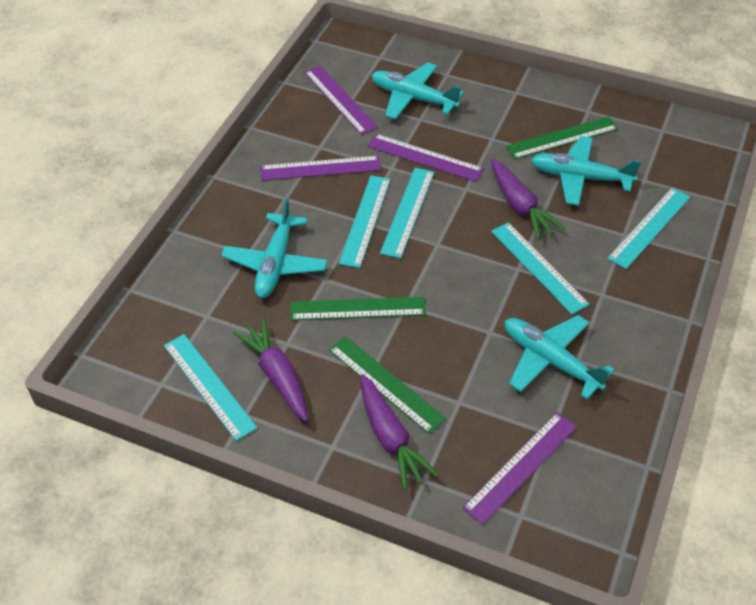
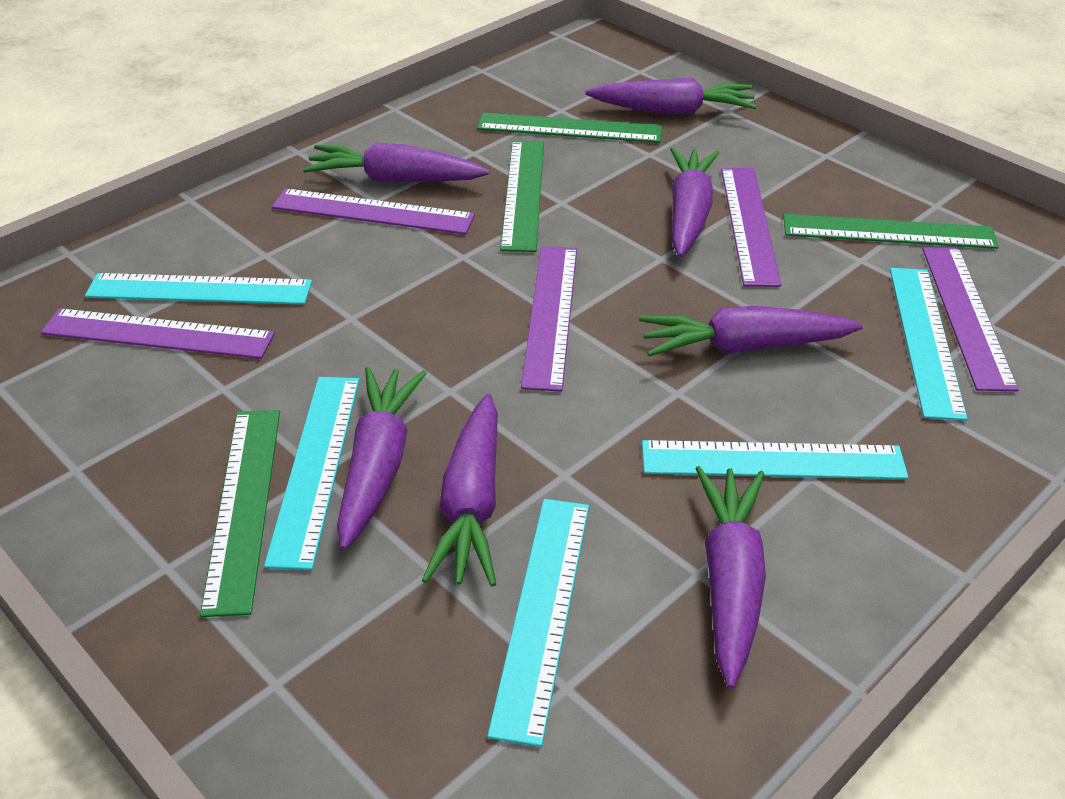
green ruler: [290,297,426,320] [329,336,446,434] [505,117,618,159] = 3 -> [200,410,280,617] [477,113,662,143] [500,141,544,252] [784,214,999,249] = 4
purple carrot: [233,318,308,422] [360,374,439,491] [491,159,565,240] = 3 -> [303,142,489,182] [337,367,427,550] [422,394,498,586] [586,78,757,115] [639,306,863,357] [670,147,719,257] [695,466,766,689] = 7
purple ruler: [260,156,381,181] [304,66,378,135] [367,134,484,182] [462,412,577,525] = 4 -> [41,308,275,359] [272,188,475,234] [521,246,577,392] [721,168,781,287] [922,247,1019,391] = 5
turquoise plane: [221,197,328,298] [371,62,464,119] [505,315,614,399] [531,136,641,206] = 4 -> none = 0

